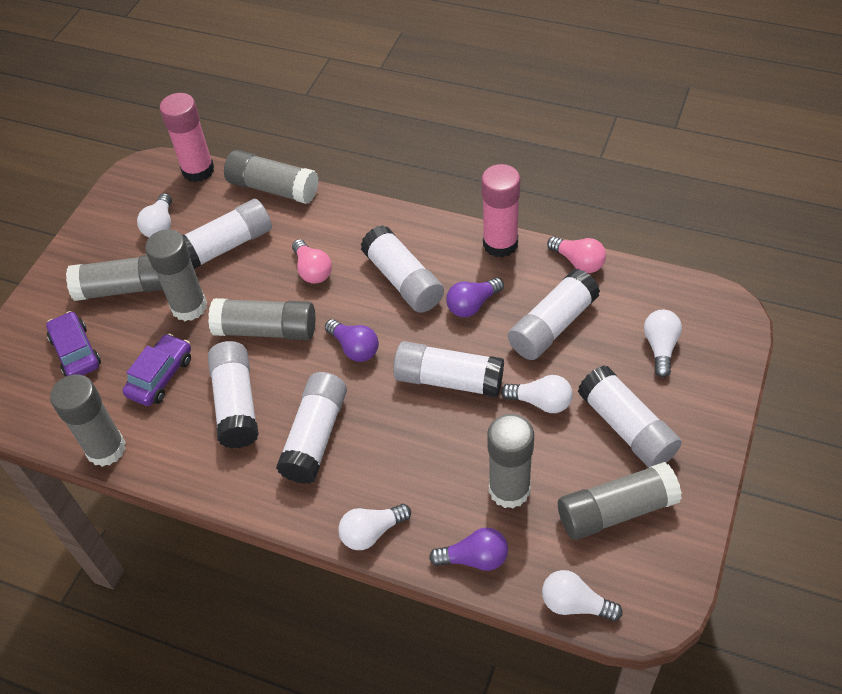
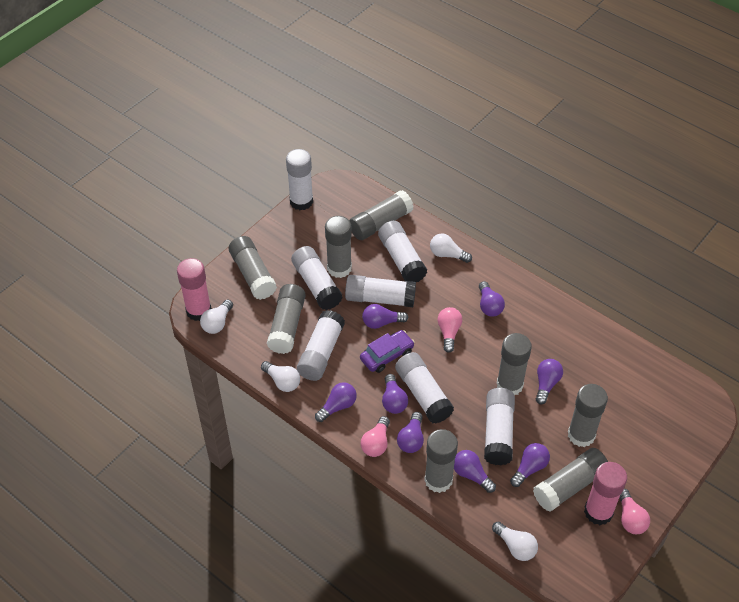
grey glue stick: [50,374,126,467] [66,255,163,301] [145,229,207,321] [208,298,315,340] [224,150,318,204] [487,414,534,509] [558,462,682,540] = 7 -> [229,236,277,300] [267,284,306,354] [325,216,352,278] [349,190,414,240] [424,429,458,493] [497,333,532,396] [533,448,608,512] [568,384,608,447] = 8
pink light bulb: [292,239,332,284] [547,236,606,273] = 2 -> [361,416,390,457] [438,307,462,353] [619,489,650,534] = 3
purple car: [46,311,101,377] [122,334,191,406] = 2 -> [360,330,415,373] = 1
purple light bulb: [325,319,379,362] [429,528,508,571] [446,277,504,317] = 3 -> [315,382,357,422] [362,304,408,329] [382,374,408,414] [397,412,424,453] [454,450,496,493] [479,281,505,317] [510,443,550,487] [536,359,563,404] = 8
white light bulb: [137,193,172,237] [338,504,411,550] [501,375,573,413] [542,570,622,621] [644,310,682,377] = 5 -> [200,299,233,334] [261,361,300,392] [430,233,472,263] [492,522,538,561] = 4

